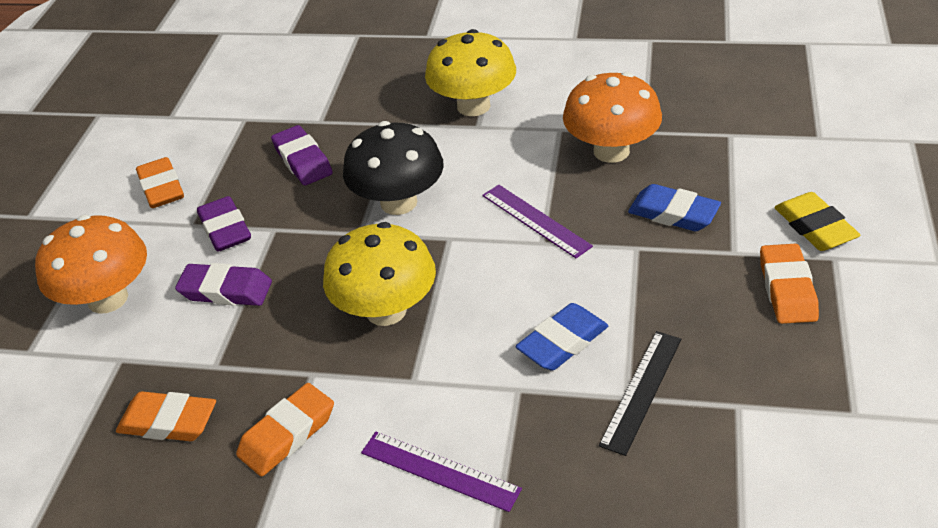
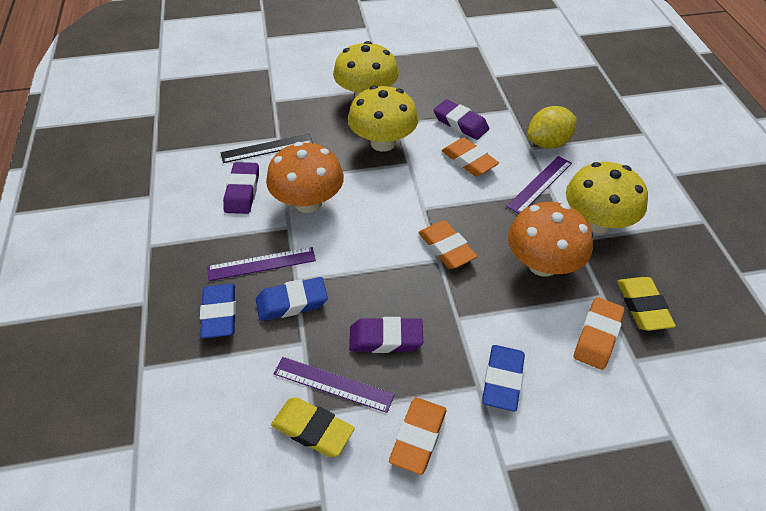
black mushroom: [343,121,444,215] = 1 -> none = 0
blue eraser: [516,303,608,370] [628,184,721,231] = 2 -> [200,284,236,339] [256,277,328,321] [482,345,525,411] = 3
purple ruler: [361,432,522,512] [482,185,593,258] = 2 -> [207,247,316,281] [274,357,395,413] [506,156,572,214] = 3
yellow eraser: [775,192,860,251] = 1 -> [271,397,355,457] [617,277,676,331] = 2
yellow lemon: none = 0 -> [528,106,577,149] = 1
yellow mushroom: [323,222,436,326] [425,29,516,116] = 2 -> [333,41,399,98] [348,86,419,152] [566,162,648,233] = 3

